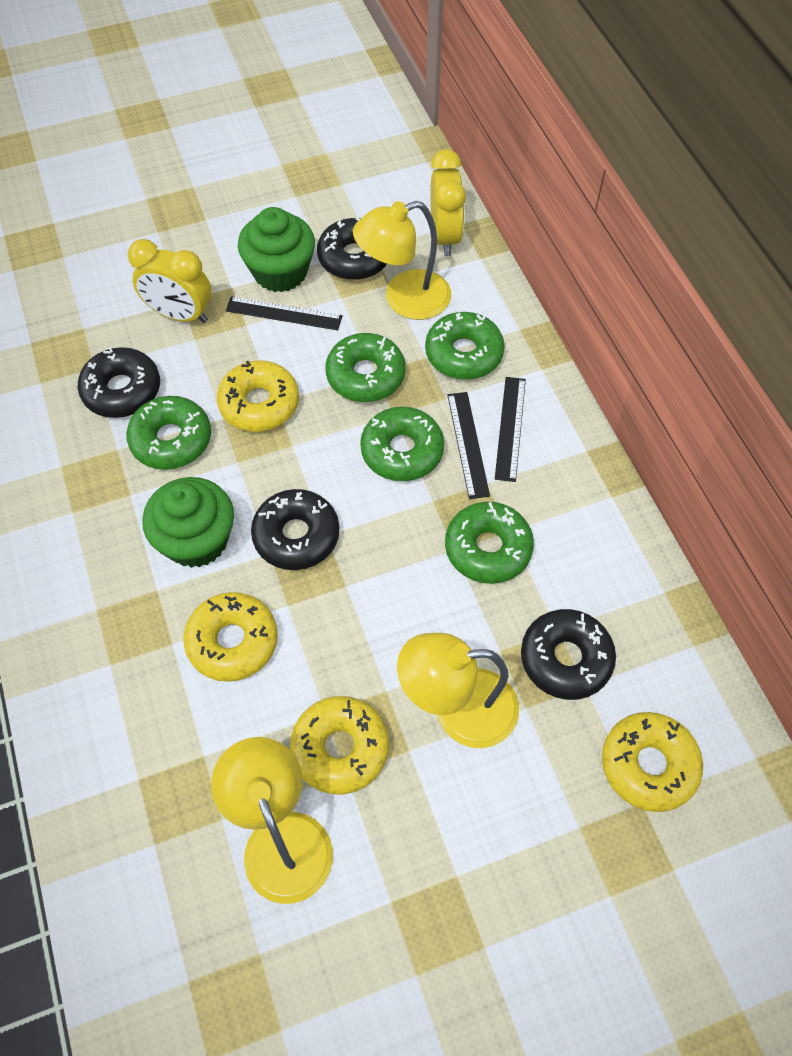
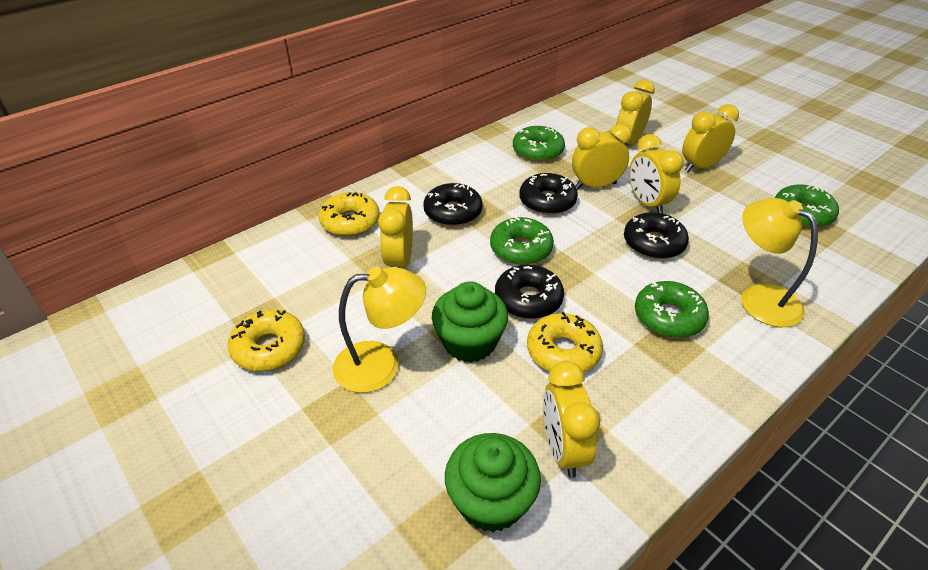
black ruler: [226,296,343,330] [447,392,490,499] [495,377,526,482] = 3 -> none = 0
green donut: [126,396,211,470] [325,333,406,402] [360,407,444,481] [425,312,505,380] [445,502,534,584] = 5 -> [490,217,554,265] [513,126,565,162] [635,281,709,338] [775,185,839,228] = 4
yellow clock: [128,239,212,323] [430,149,466,256] = 2 -> [378,186,413,268] [543,361,600,478] [572,124,632,189] [616,80,655,145] [629,134,684,213] [682,104,739,172] = 6
yellow donut: [183,592,278,682] [217,360,299,432] [290,696,389,795] [602,712,703,812] = 4 -> [228,310,305,371] [319,192,380,236] [527,312,603,373] = 3
yellow lamp: [211,737,333,904] [353,201,451,320] [397,633,519,748] = 3 -> [333,267,426,393] [741,198,818,327] = 2

